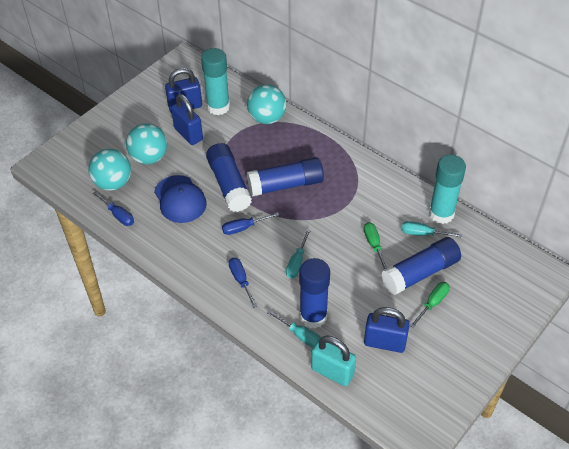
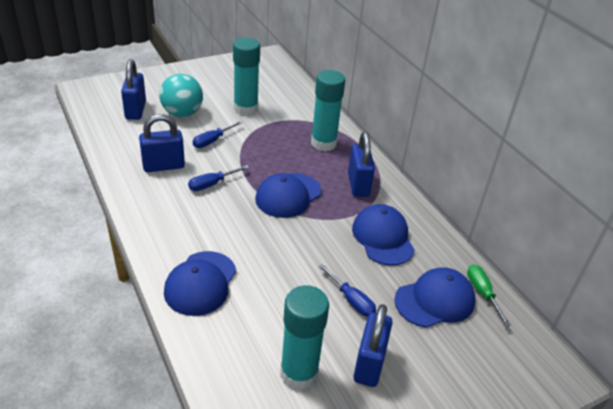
blue cap: [154,175,207,223] = 1 -> [164,251,236,316] [255,173,321,218] [352,204,415,266] [394,267,475,328] = 4
blue glue stick: [206,143,252,212] [247,157,324,197] [299,258,330,329] [381,237,461,295] = 4 -> none = 0
blue padlock: [165,68,202,113] [171,94,203,145] [364,307,410,353] = 3 -> [121,59,146,120] [139,114,185,172] [348,132,375,197] [353,304,393,387] = 4
green screwdriver: [364,222,387,270] [410,282,450,328] = 2 -> [467,264,511,326] = 1
turquoise ball: [88,149,131,191] [126,123,167,164] [247,84,286,124] = 3 -> [160,74,203,117] = 1
turquoise glue stick: [201,48,230,115] [429,154,466,224] = 2 -> [233,37,260,116] [280,285,329,390] [311,70,345,152] = 3
turquoise padlock: [311,336,356,386] = 1 -> none = 0
turquoise screwdriver: [267,310,321,348] [286,229,311,278] [402,221,462,238] = 3 -> none = 0

